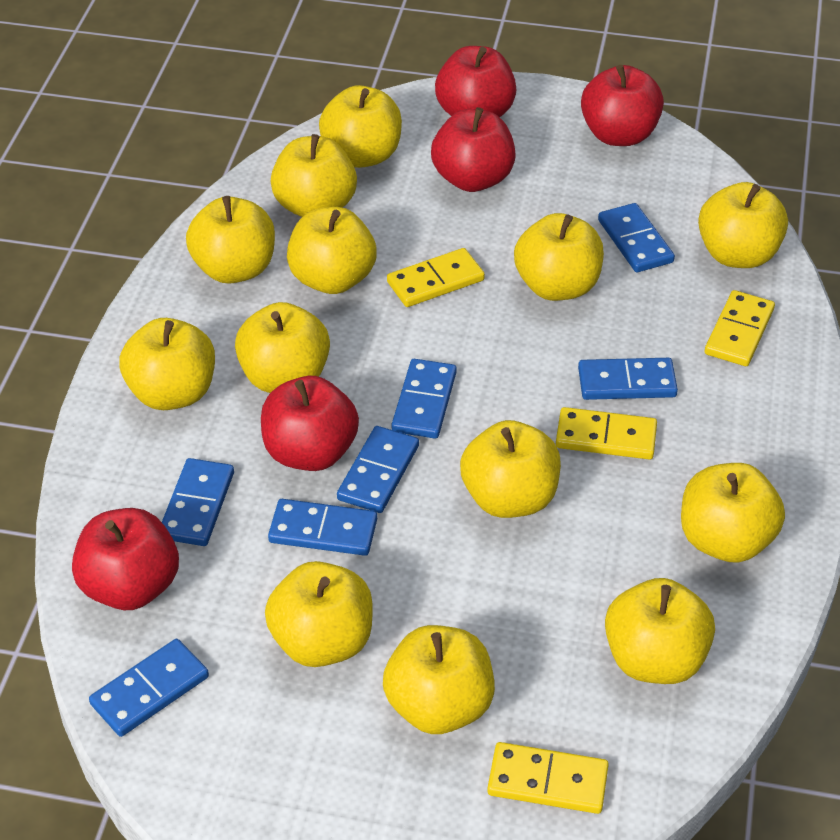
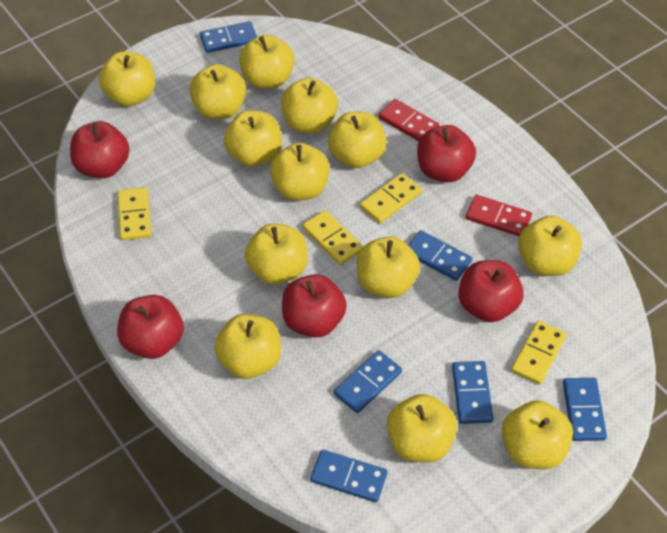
blue domino: [89,639,209,737] [162,458,234,546] [268,499,377,556] [337,426,419,513] [392,359,457,439] [578,358,678,400] [598,203,675,272] = 7 -> [200,21,257,53] [310,450,387,502] [334,350,402,413] [408,230,472,281] [452,361,493,424] [563,378,607,441] = 6
red domino: none = 0 -> [379,99,440,141] [466,195,532,236] = 2

